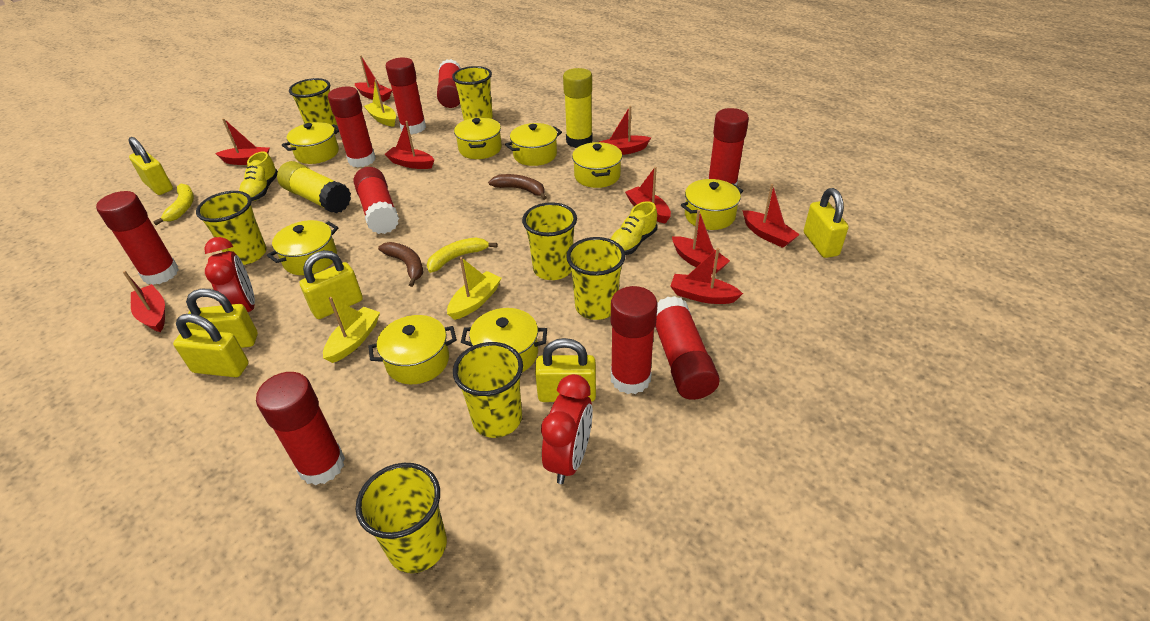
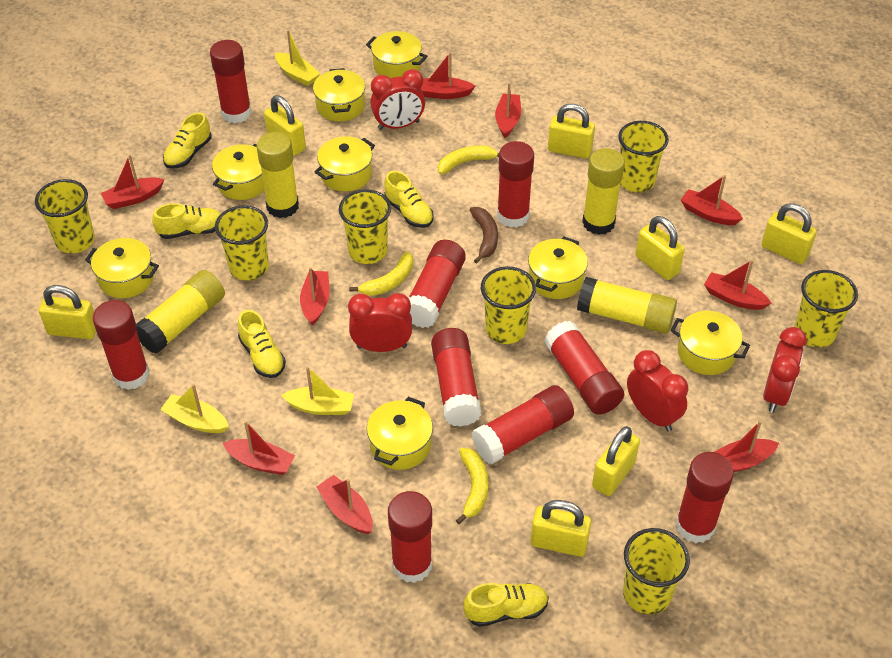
brown banana: [378,242,423,287] [488,174,547,200] = 2 -> [469,207,498,263] = 1
red clock: [204,237,255,312] [541,374,593,484] = 2 -> [348,293,412,352] [370,69,425,130] [627,350,688,432] [763,327,807,413] = 4
yellow banana: [153,184,194,225] [427,238,497,273] = 2 -> [349,251,413,296] [438,146,499,174] [456,448,489,524] = 3
yellow glue stick: [277,161,351,213] [563,68,593,148] = 2 -> [136,270,225,354] [256,132,299,218] [577,277,677,334] [582,148,625,235] = 4
yellow padlock: [128,137,173,195] [173,314,249,377] [186,289,258,348] [300,250,363,319] [535,338,596,402] [804,188,849,258] = 6 -> [39,285,96,339] [264,95,306,156] [531,500,591,557] [548,104,595,159] [592,426,640,496] [635,216,685,280] [761,203,817,264] = 7
yellow shoe: [239,151,278,201] [610,201,657,255] = 2 -> [152,203,221,239] [163,112,211,169] [238,310,286,378] [384,171,434,228] [463,583,549,627] = 5

